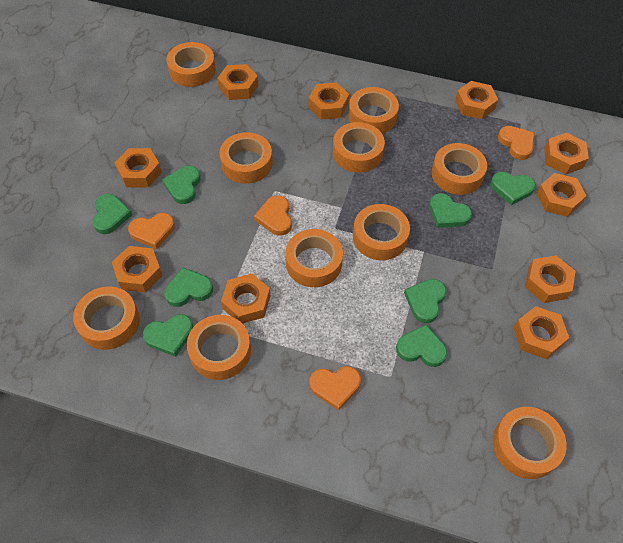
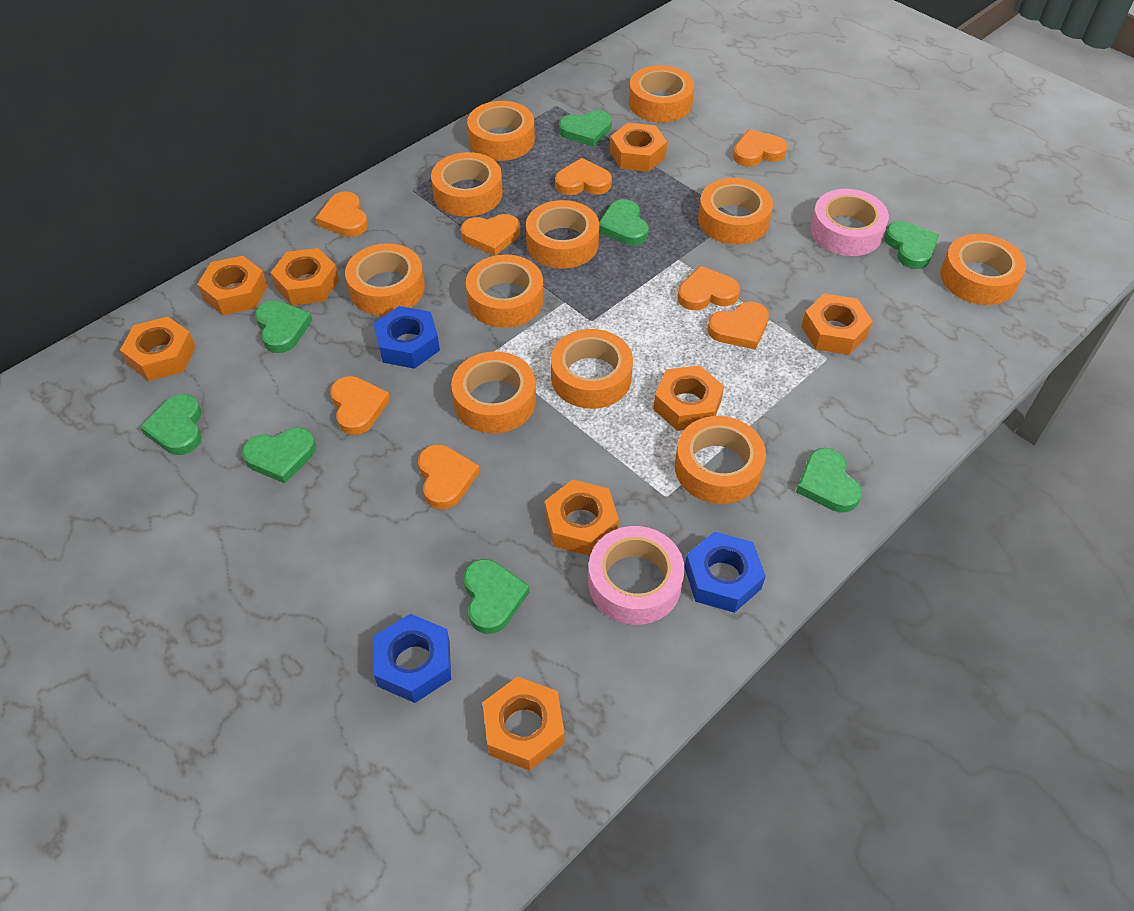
blue nut: none = 0 -> [374,306,440,369] [374,614,451,703] [684,532,766,613] = 3
orange heart: [128,213,175,249] [254,195,292,236] [309,366,361,411] [498,126,535,160] = 4 -> [316,191,368,237] [330,376,390,435] [418,445,480,509] [461,214,520,256] [555,158,612,195] [678,266,740,310] [707,302,769,350] [733,129,788,167] = 8
orange nut: [112,246,163,293] [115,148,162,187] [217,64,258,100] [221,274,270,324] [308,82,349,120] [455,81,498,119] [514,306,569,359] [525,255,576,303] [536,173,586,217] [544,133,589,175] = 10 -> [120,316,196,381] [197,256,268,315] [270,248,339,305] [482,676,565,771] [545,479,619,556] [610,123,667,172] [653,365,724,431] [801,294,873,355] = 8
orange tape: [73,286,140,350] [166,42,216,87] [187,315,251,380] [219,132,272,184] [285,229,343,287] [333,122,385,173] [348,87,399,134] [353,204,410,260] [432,143,487,195] [493,407,566,479] = 10 -> [345,243,425,316] [431,152,503,217] [451,351,536,433] [466,255,543,328] [467,101,535,161] [526,200,599,269] [551,329,633,409] [629,65,695,123] [675,416,766,504] [698,178,773,244] [940,234,1026,305] = 11
pink tape: none = 0 -> [588,526,685,625] [810,189,889,256] = 2

